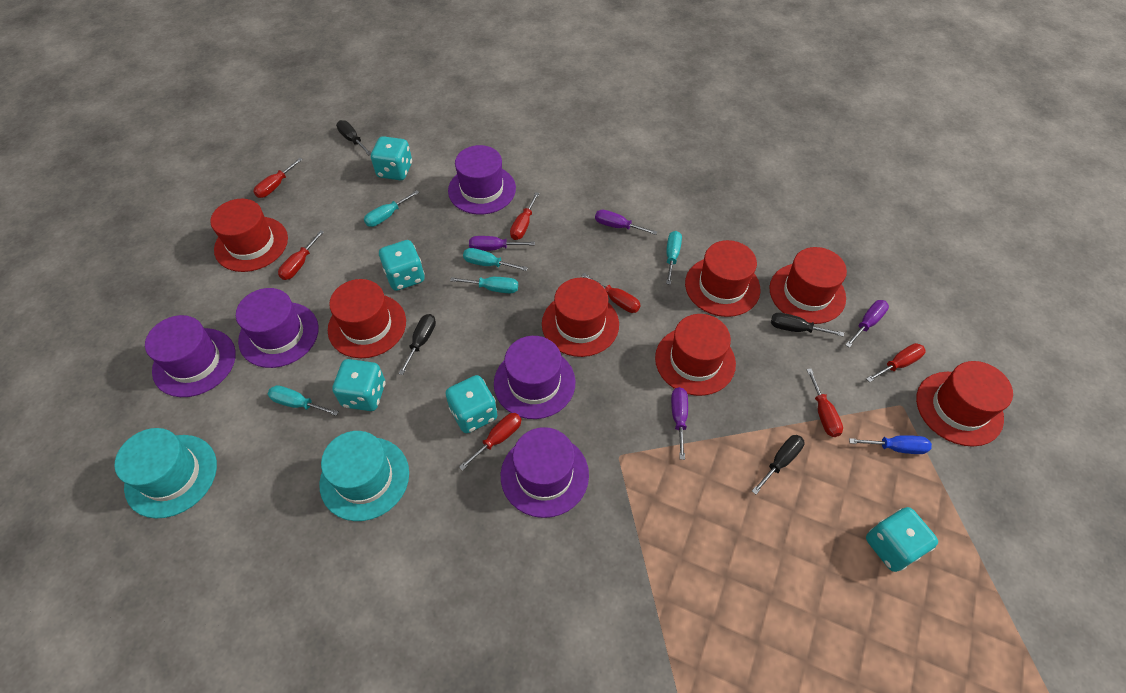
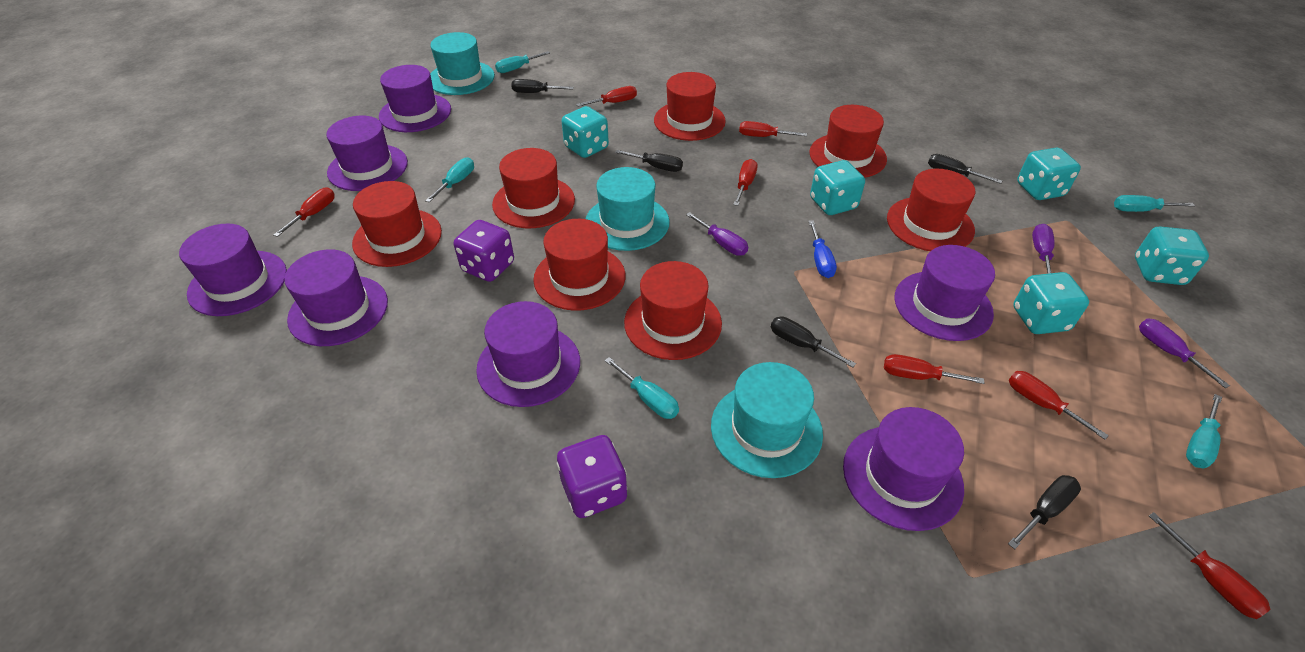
black screwdriver: [336,120,371,155] [398,314,436,375] [752,435,805,494] [771,313,844,337] = 4 -> [511,79,574,93] [615,150,683,172] [771,317,856,367] [928,154,1002,184] [1008,475,1081,549] = 5
purple dice: none = 0 -> [454,220,514,282] [557,435,627,518] = 2
purple hat: [145,315,236,397] [236,288,319,368] [448,145,516,215] [494,336,575,419] [501,427,589,518] = 5 -> [179,224,287,316] [284,249,388,346] [326,116,408,191] [379,65,451,132] [476,301,580,407] [843,407,964,531] [894,245,995,341] = 7
purple screwdriver: [469,236,535,251] [595,210,657,235] [671,387,688,460] [845,300,889,348] = 4 -> [686,212,748,256] [1032,224,1055,274] [1139,318,1230,388] = 3
turquoise hat: [115,428,217,519] [319,431,409,521] = 2 -> [430,32,495,95] [586,167,670,251] [711,362,823,478] = 3

